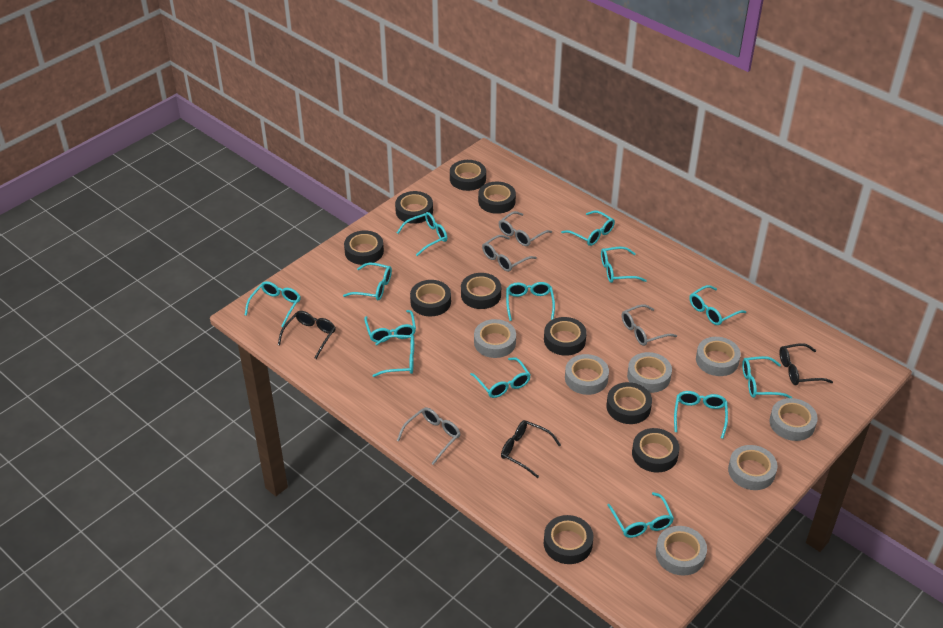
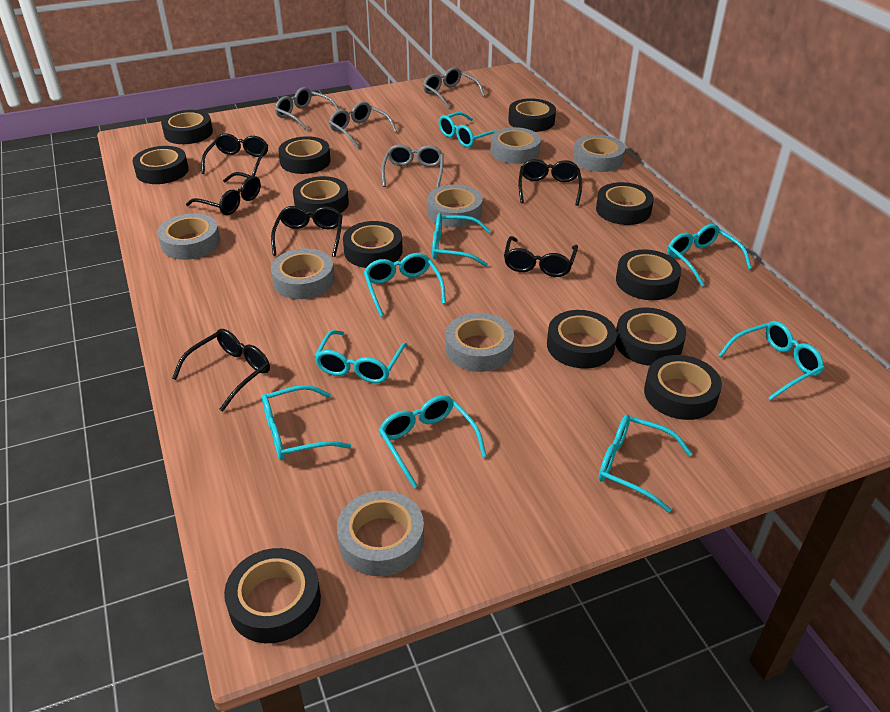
black glasses: [278,311,336,359] [501,420,561,478] [779,343,833,385] = 3 -> [172,329,270,412] [186,172,261,215] [201,133,268,176] [271,206,343,257] [504,236,578,277] [518,159,582,206] = 6
black tape: [344,230,384,265] [395,191,433,224] [410,280,451,317] [450,160,486,191] [461,273,501,309] [478,182,516,214] [544,317,587,356] [544,515,593,564] [606,382,652,424] [632,428,680,473] = 10 -> [133,146,189,184] [161,110,213,144] [224,548,321,643] [278,136,331,174] [293,176,349,218] [343,221,403,268] [508,98,556,132] [547,310,617,369] [596,182,654,225] [615,308,686,366] [616,250,681,300] [644,355,722,420] = 12
turquoise glasses: [245,281,301,327] [343,262,392,300] [364,310,416,343] [373,335,414,377] [397,212,447,256] [470,357,531,398] [506,282,555,321] [561,210,615,246] [601,247,647,283] [607,492,674,538] [674,391,728,439] [689,285,746,325] [742,356,792,398] = 13 -> [262,385,351,460] [315,330,407,383] [364,253,446,317] [379,395,487,488] [432,213,491,267] [439,112,496,147] [599,415,692,512] [667,224,752,287] [718,321,824,401] = 9

